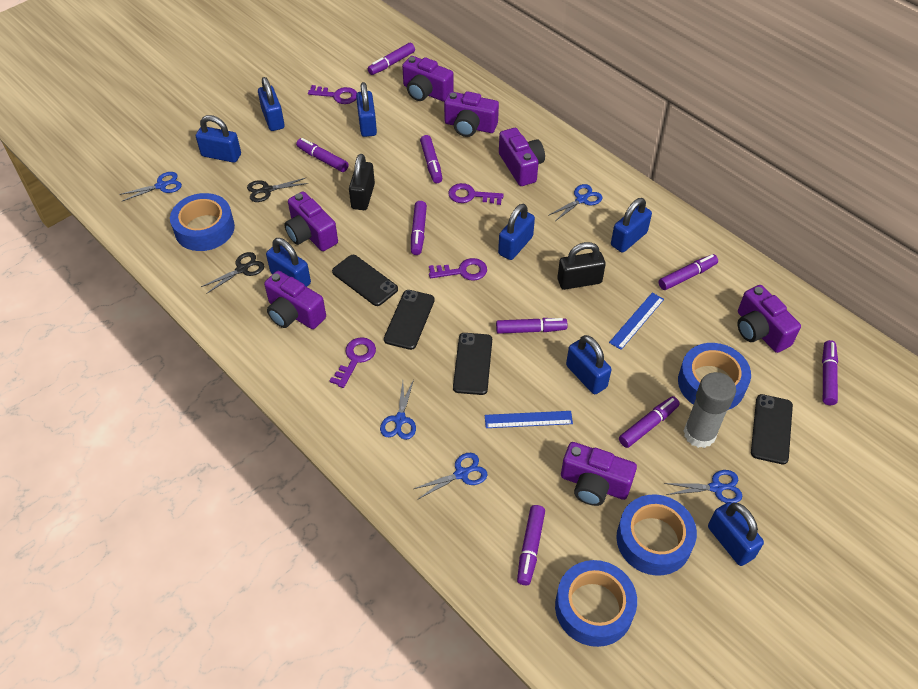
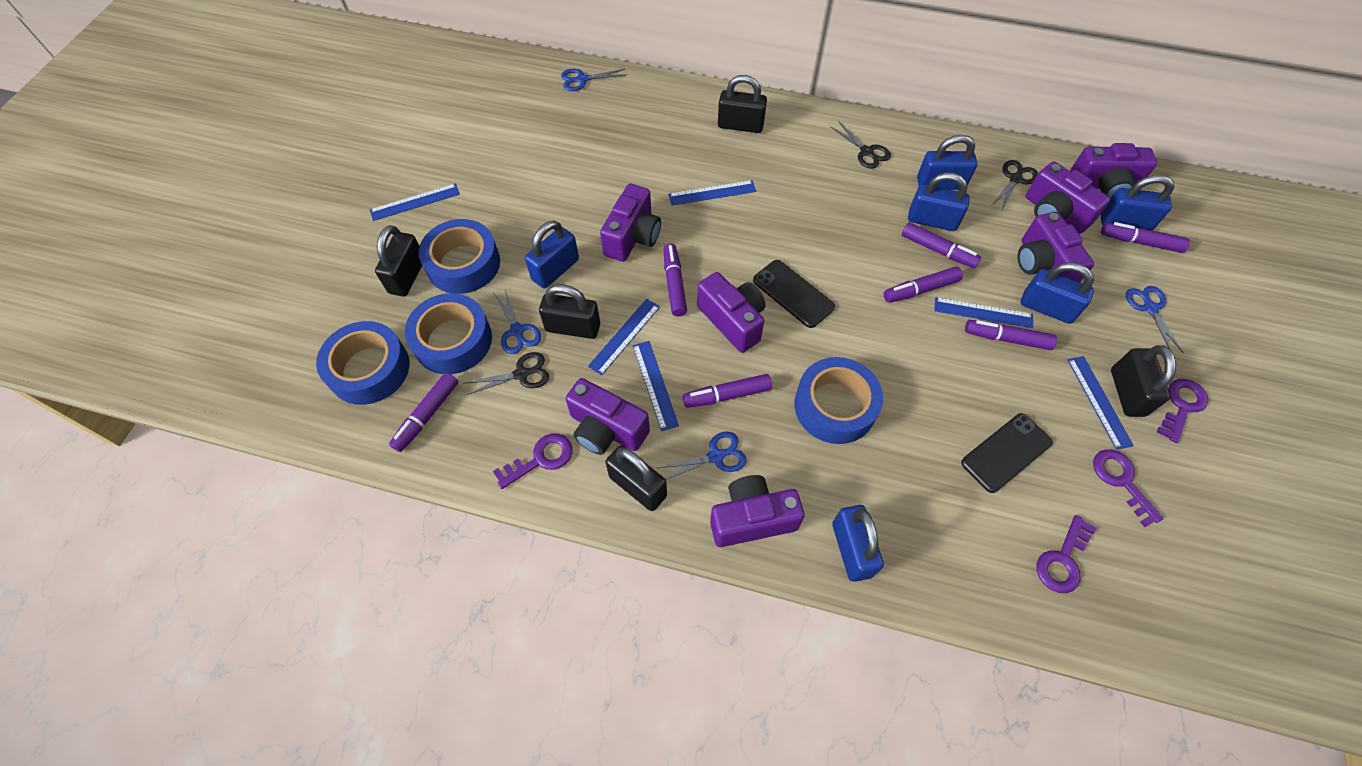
black padlock: [349,154,375,210] [557,242,606,290] = 2 -> [375,225,422,297] [539,284,600,339] [605,445,667,511] [718,75,767,133] [1111,345,1176,417] = 5
black phone: [332,255,398,306] [384,290,435,350] [453,333,492,395] [751,394,793,464] = 4 -> [753,260,835,328] [961,413,1053,493] = 2
black scissors: [201,252,265,294] [247,177,308,202] = 2 -> [463,352,549,395] [831,122,891,169] [991,160,1038,210] = 3
blue padlock: [196,115,241,163] [258,77,285,131] [266,238,311,287] [356,82,377,137] [498,204,535,260] [566,335,612,394] [611,198,652,252] [708,502,764,566] = 8 -> [525,221,579,288] [832,505,884,582] [908,172,970,231] [917,135,977,190] [1021,262,1094,324] [1100,175,1174,230] = 6
blue ruler: [485,411,573,428] [609,293,664,350] = 2 -> [370,183,460,221] [588,299,660,376] [633,341,679,431] [669,180,756,206] [934,297,1033,328] [1067,356,1134,450] = 6
blue scissors: [119,172,182,201] [380,379,416,440] [414,453,487,499] [548,184,602,221] [664,470,742,503] = 5 -> [493,289,541,354] [561,69,625,91] [658,432,746,480] [1126,286,1184,353] = 4
grey glue stick: [684,372,736,448] = 1 -> none = 0
purple marker: [296,138,349,172] [368,43,415,75] [411,201,427,255] [420,135,442,183] [496,318,568,334] [517,505,545,585] [619,396,680,448] [659,254,718,290] [822,340,838,405] = 9 -> [389,373,458,452] [664,244,687,316] [683,374,772,408] [884,267,963,303] [902,222,981,268] [965,320,1057,350] [1101,222,1190,253] = 7

